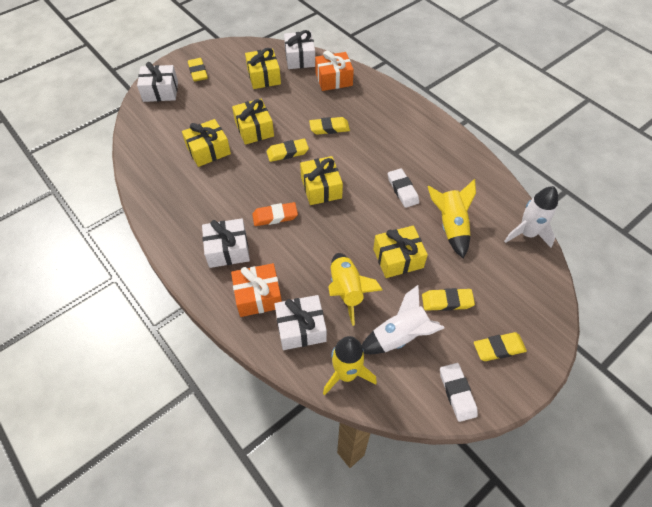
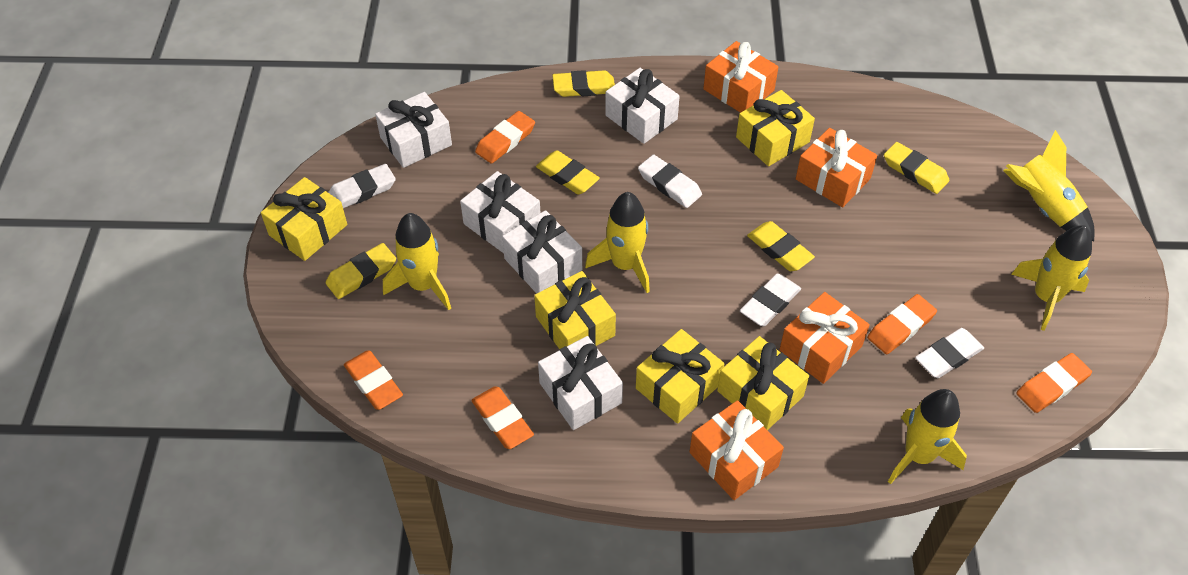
orange eraser: [252,202,298,226] = 1 -> [344,351,403,410] [471,386,534,449] [475,111,535,164] [867,294,937,354] [1016,353,1092,413] = 5
orange gift: [231,263,282,317] [315,51,354,91] = 2 -> [690,400,784,500] [703,41,778,113] [779,292,870,384] [796,128,877,208] = 4
white eraser: [388,168,419,208] [440,363,478,422] = 2 -> [328,164,396,208] [638,154,702,208] [740,274,801,326] [915,328,984,378] = 4
white gift: [137,62,178,102] [202,218,250,268] [275,295,327,350] [284,30,315,69] = 4 -> [375,92,452,168] [460,171,540,253] [502,210,582,294] [538,336,623,430] [605,68,680,144] = 5
white rocket: [362,285,445,354] [504,186,558,248] = 2 -> none = 0
yellow rocket: [323,336,377,395] [328,253,383,326] [428,179,476,258] = 3 -> [383,213,451,310] [585,192,650,293] [888,389,967,484] [1003,130,1095,241] [1011,225,1092,331] = 5

